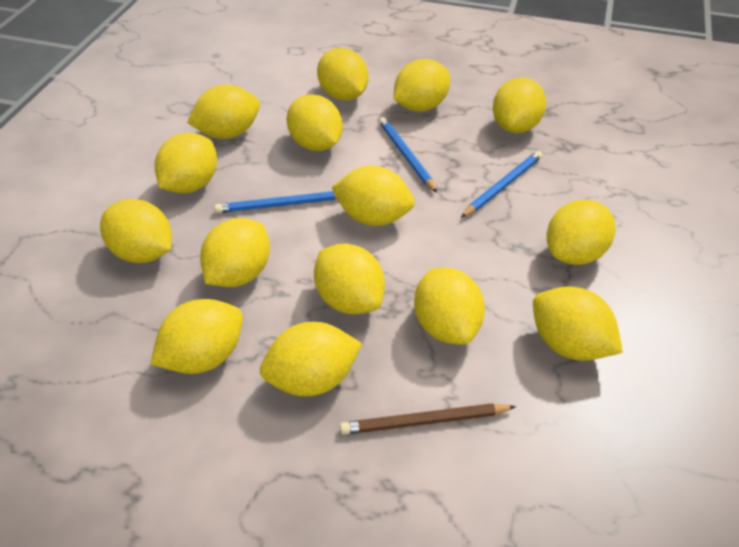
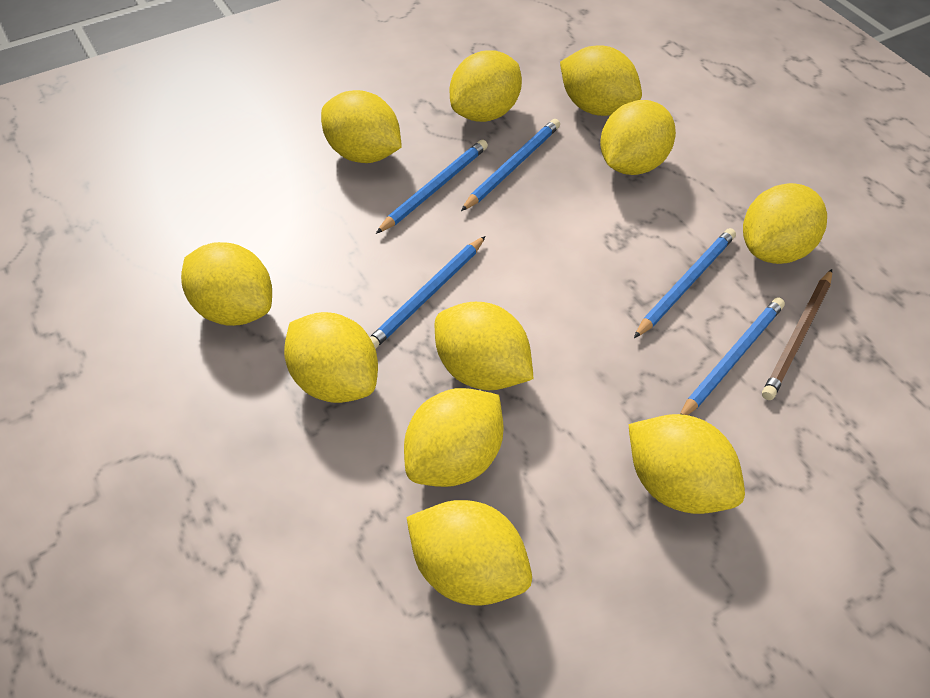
blue pencil: [214,191,337,213] [379,117,437,193] [461,151,542,218] = 3 -> [370,236,486,349] [376,139,488,234] [461,119,560,211] [634,228,736,338] [680,297,785,415] = 5
yellow lemon: [100,199,172,263] [150,299,243,374] [155,133,217,193] [187,85,260,139] [200,218,270,287] [260,322,362,396] [286,94,343,151] [314,243,385,314] [317,48,369,101] [331,166,414,226] [394,59,450,112] [414,268,485,345] [493,77,546,133] [533,286,623,361] [547,200,616,265] = 15 -> [181,242,272,326] [284,312,378,403] [321,90,402,163] [404,388,504,487] [407,500,532,606] [435,302,534,390] [450,50,522,122] [560,45,642,116] [600,100,676,175] [629,414,745,514] [743,183,827,264] = 11

